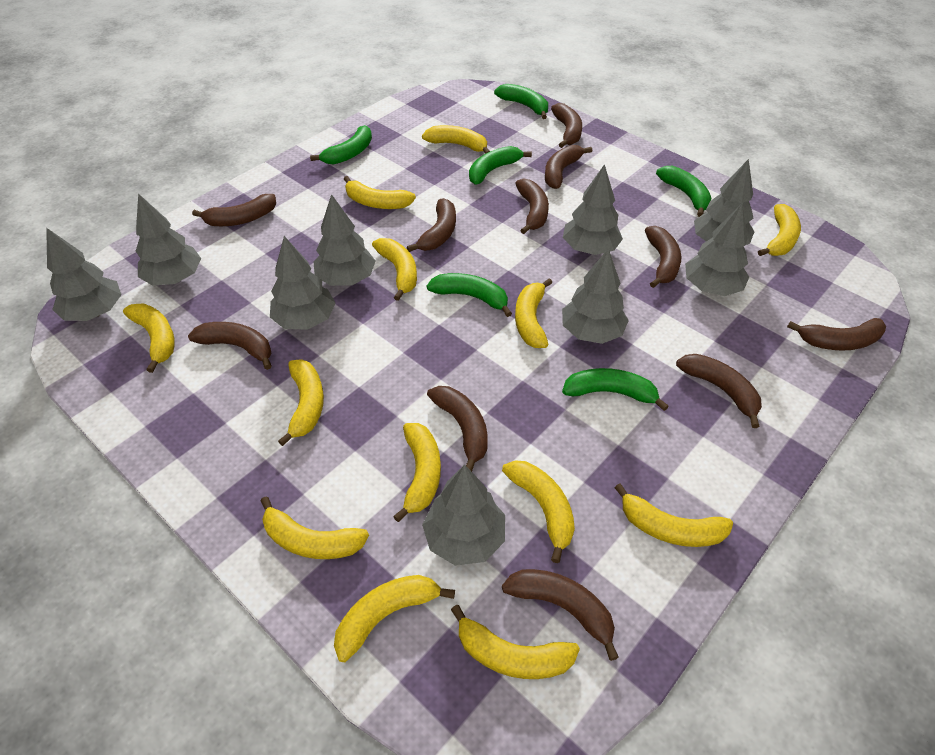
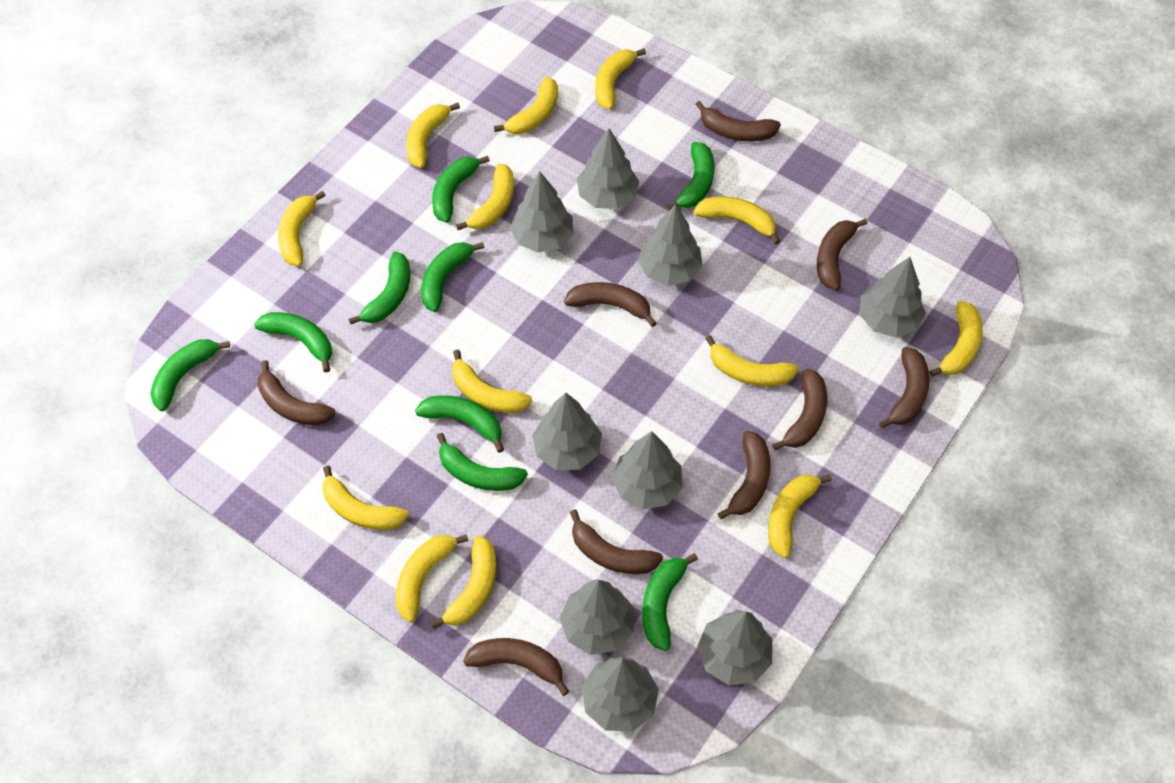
brown banana: [188,322,272,370] [192,194,276,226] [407,198,456,252] [427,386,488,472] [502,569,619,661] [515,179,549,234] [545,145,592,189] [551,103,582,148] [645,226,681,288] [676,354,762,428] [787,318,886,351] = 11 -> [257,360,336,425] [463,638,569,696] [564,282,657,327] [570,509,663,574] [695,101,781,141] [718,431,771,519] [772,369,827,450] [817,219,867,290] [879,347,930,428] = 9
green banana: [310,125,372,165] [427,273,512,317] [469,146,532,185] [494,84,548,119] [562,368,669,411] [656,166,712,217] = 6 -> [150,339,230,411] [254,312,332,373] [349,252,410,324] [415,395,504,453] [421,242,485,312] [432,156,490,223] [437,433,528,491] [642,553,698,651] [667,142,714,210] = 9

